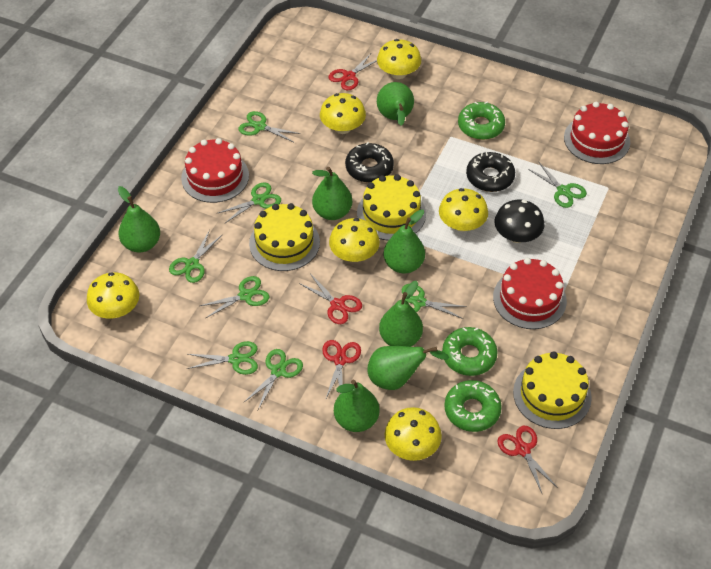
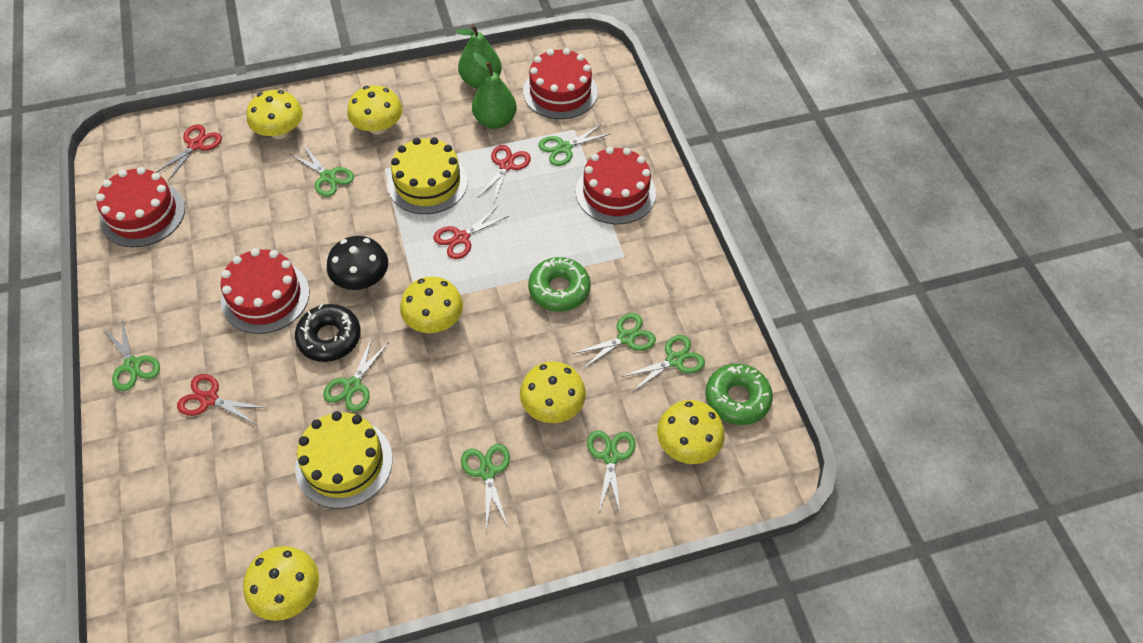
black donut: [345,142,394,183] [466,152,515,192] = 2 -> [295,304,361,362] = 1
green donut: [442,327,498,376] [444,380,502,432] [458,101,505,140] = 3 -> [528,257,591,312] [705,364,773,425] = 2
green pear: [118,186,160,252] [312,167,352,220] [334,380,380,432] [367,346,449,390] [377,82,414,125] [379,281,423,347] [383,210,425,274] = 7 -> [456,24,502,89] [472,53,517,129] = 2
red cake: [181,138,249,203] [493,258,567,329] [564,102,630,164] = 3 -> [96,167,185,247] [221,248,309,334] [523,48,598,119] [576,147,656,224] = 4
yellow cake: [249,203,320,271] [357,174,426,241] [513,351,592,429] = 3 -> [295,411,393,509] [387,137,468,214] = 2

